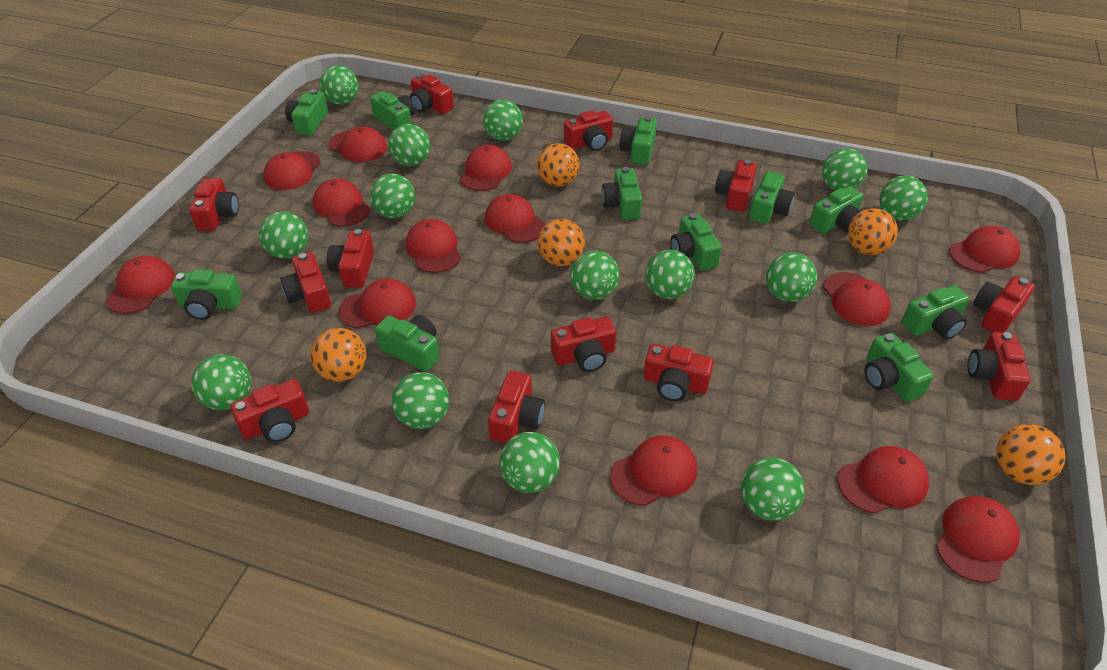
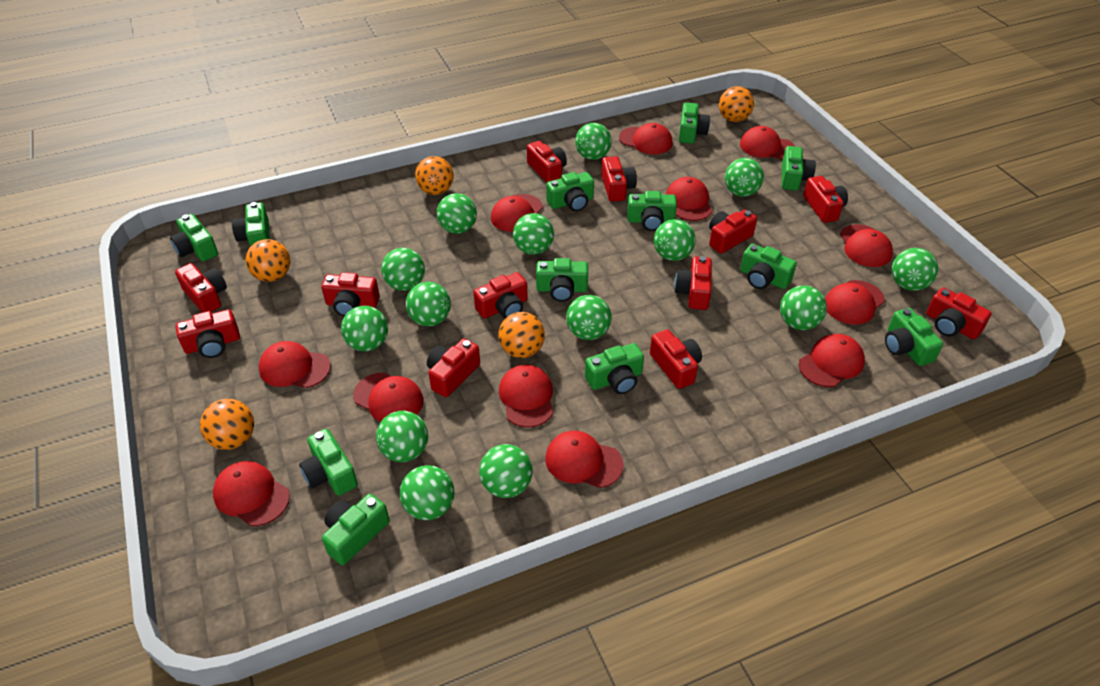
green camera: [171,269,242,320] [285,89,328,136] [370,91,415,131] [375,315,440,372] [602,167,642,220] [620,116,657,165] [671,213,722,270] [749,171,795,224] [809,186,863,234] [865,333,934,402] [901,285,970,339] = 11 -> [170,214,218,262] [232,202,270,247] [299,429,358,496] [322,494,390,565] [536,258,588,302] [546,172,594,212] [585,343,644,394] [627,191,677,231] [679,102,710,144] [740,244,797,289] [782,146,816,191] [885,308,943,366] = 12
red cap: [106,255,175,314] [264,151,321,190] [313,179,370,226] [328,126,387,162] [339,278,416,329] [406,219,461,273] [460,145,512,191] [485,194,546,243] [610,435,697,506] [823,272,891,326] [837,446,929,514] [936,496,1020,583] [949,226,1020,273] = 13 -> [213,461,290,526] [259,341,331,388] [353,373,423,422] [491,194,543,232] [499,365,553,427] [545,431,624,488] [619,123,673,154] [666,177,712,221] [740,126,795,159] [799,334,865,387] [825,280,885,325] [840,224,893,267] = 12

